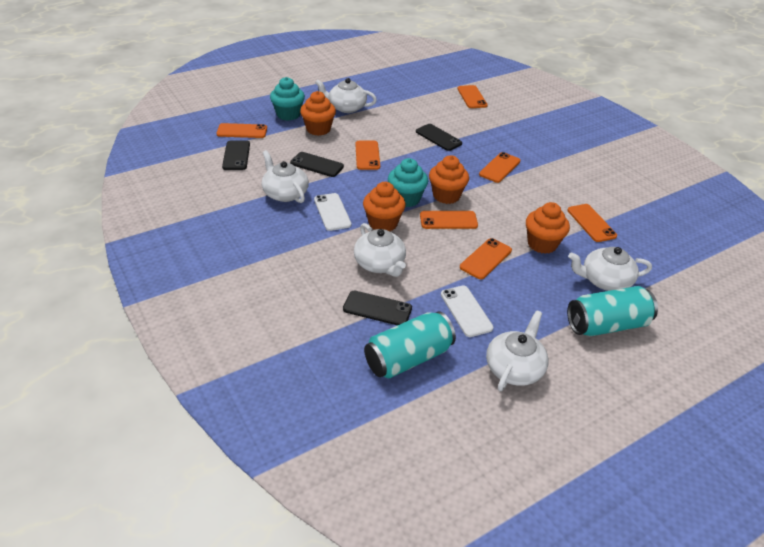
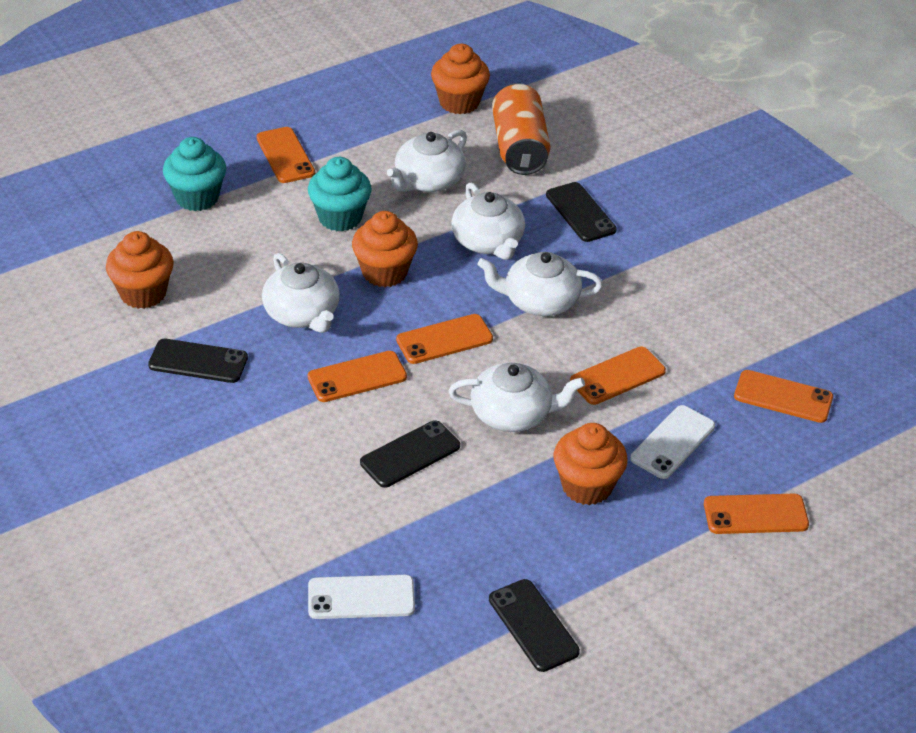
orange can: none = 0 -> [492,83,550,175] = 1
orange phone: [216,123,267,138] [355,141,380,170] [420,211,478,229] [458,85,488,108] [460,238,512,279] [479,152,520,183] [567,204,617,242] = 7 -> [256,127,315,183] [308,351,407,402] [396,314,493,364] [570,347,666,405] [704,494,809,534] [734,370,833,423] = 6
turquoise can: [364,311,456,379] [567,286,658,336] = 2 -> none = 0

